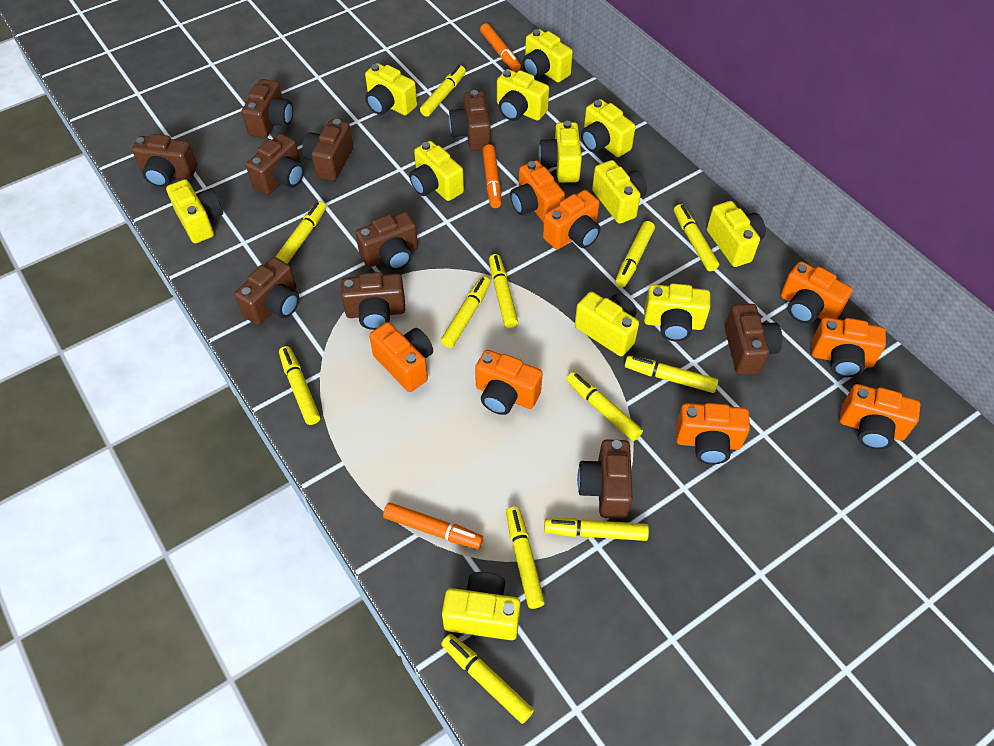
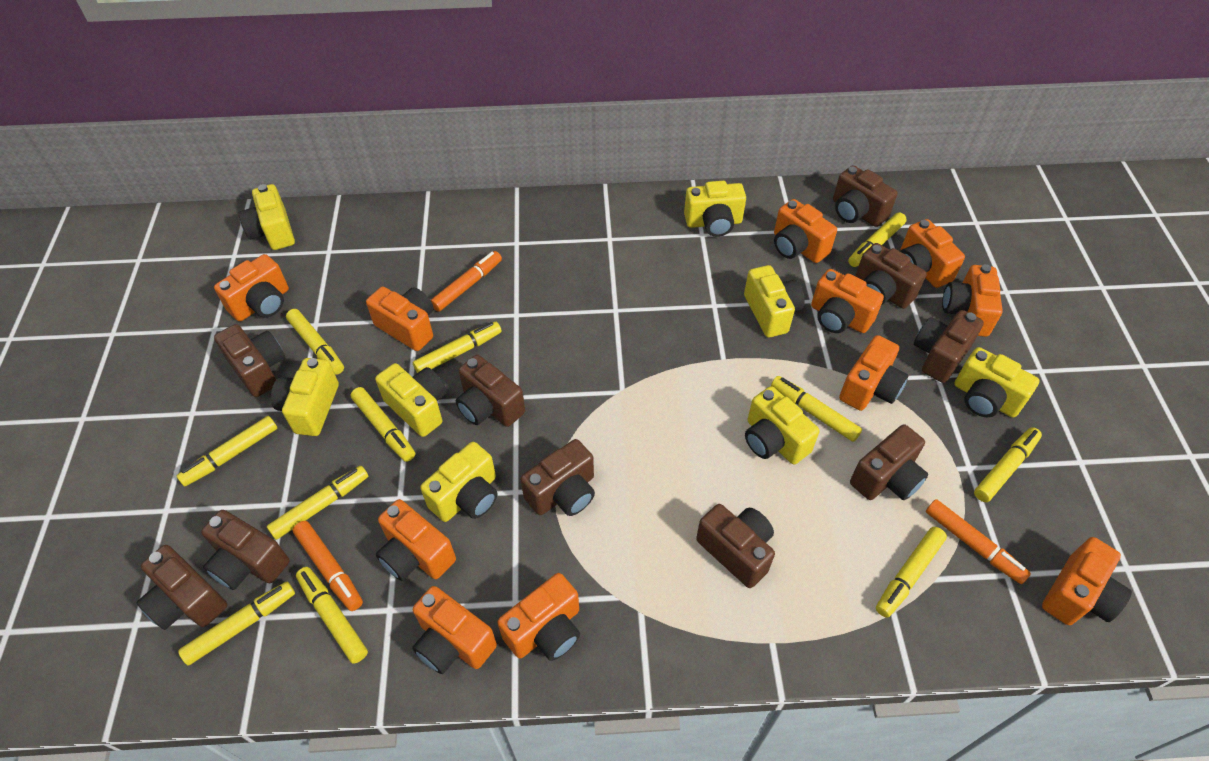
orange camera: [369,322,433,392] [475,350,543,415] [510,161,565,223] [543,190,601,249] [676,403,750,464] [781,261,853,324] [812,317,886,377] [840,384,921,449] = 8 -> [214,254,289,321] [366,287,434,351] [376,499,456,581] [412,586,497,674] [497,573,580,661] [774,199,837,263] [811,269,884,333] [839,335,909,411] [900,219,965,288] [942,264,1003,337] [1042,537,1132,625] = 11
yellow camera: [166,179,223,243] [365,63,417,116] [409,141,464,201] [442,572,521,640] [497,69,549,121] [523,29,573,82] [539,121,582,183] [575,292,639,356] [581,99,636,157] [592,160,647,224] [644,283,710,341] [707,201,766,267] = 12 -> [239,184,295,250] [271,358,339,436] [375,363,447,437] [420,442,497,522] [684,181,746,237] [744,265,805,338] [745,386,819,465] [954,347,1040,417] = 8
yellow marker: [275,201,326,264] [279,346,320,425] [420,65,466,117] [441,276,491,348] [441,634,534,724] [489,254,518,328] [506,506,545,609] [544,518,649,541] [566,371,643,441] [615,221,655,288] [624,356,718,393] [674,204,719,271] = 12 -> [177,416,277,487] [178,582,295,666] [267,466,368,540] [286,309,344,375] [296,567,368,664] [351,387,415,462] [413,321,502,373] [771,376,862,442] [848,212,907,267] [876,527,947,618] [974,427,1042,502] = 11

